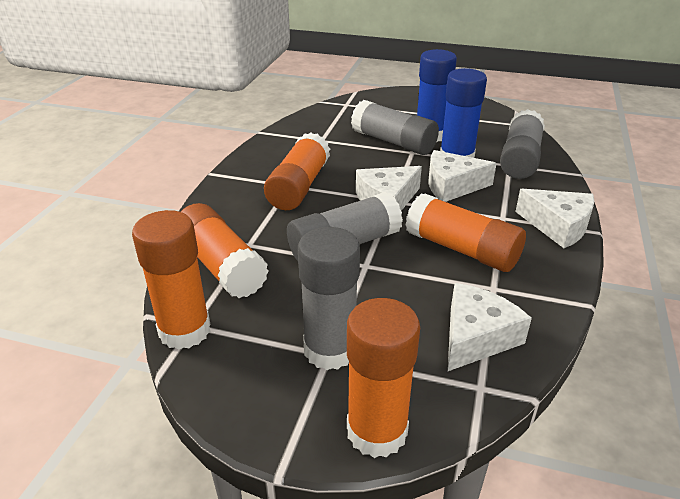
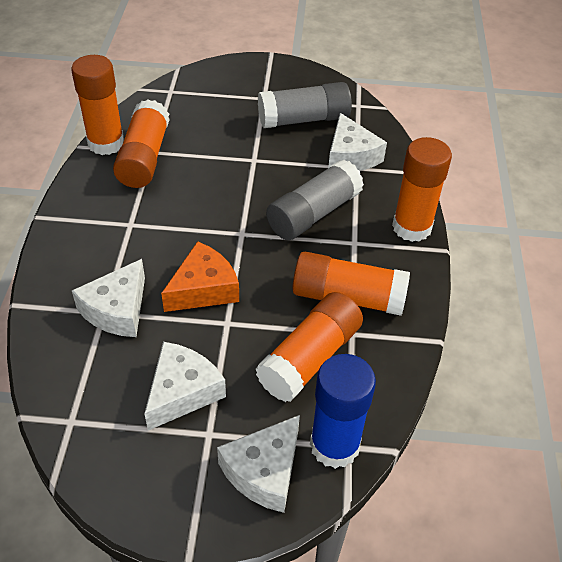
blue glue stick: [417,49,457,142] [440,68,487,158] = 2 -> [310,354,376,469] = 1
grey glue stick: [287,192,403,261] [298,227,360,370] [351,100,439,155] [500,109,545,179] = 4 -> [258,82,352,128] [266,159,364,240] = 2
orange cheese: none = 0 -> [161,241,239,312] = 1

